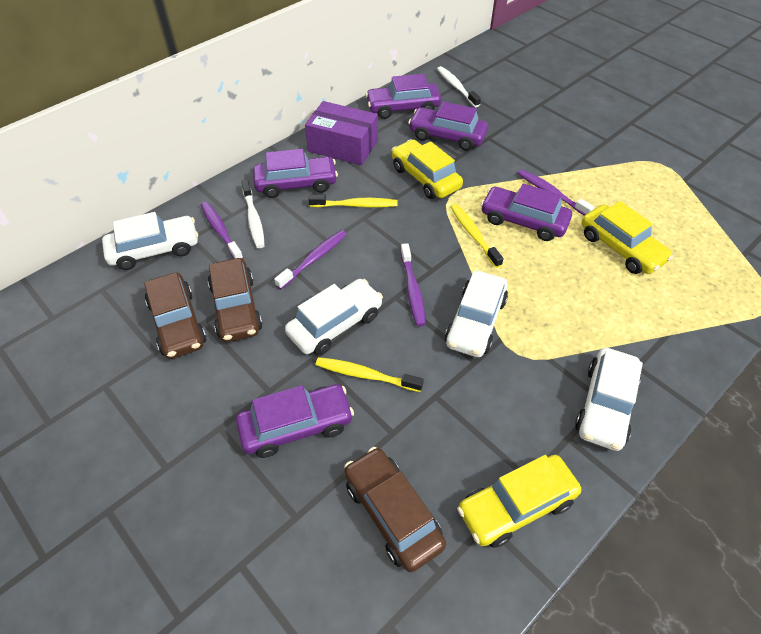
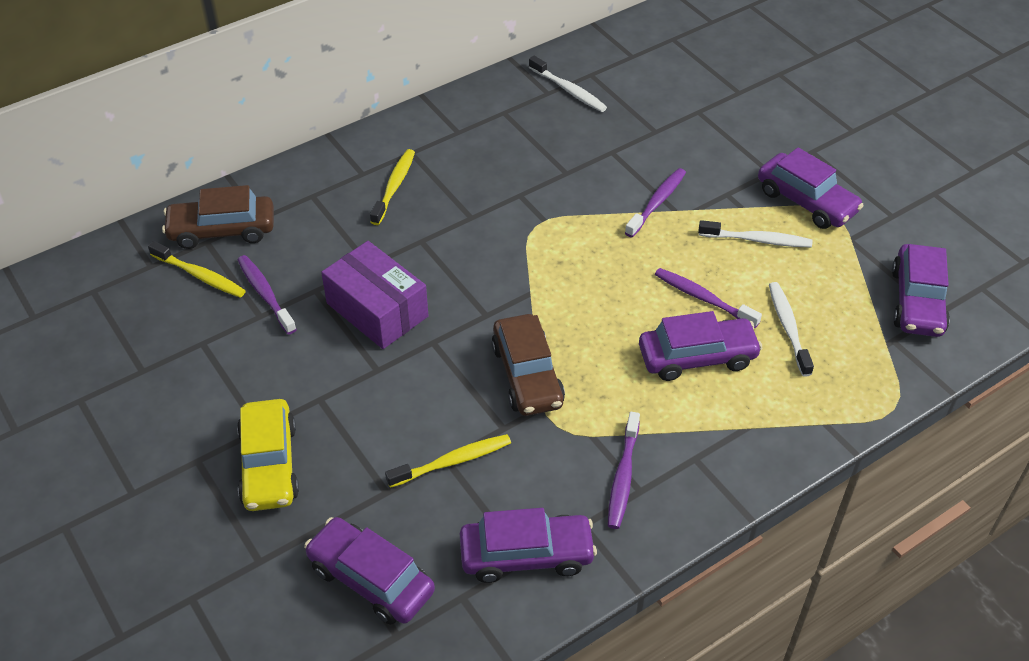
brown car: [144,272,206,359] [208,258,262,342] [344,447,446,572] = 3 -> [162,185,274,249] [491,314,565,416] = 2
white car: [102,212,198,270] [285,279,383,355] [445,271,508,357] [575,348,643,451] = 4 -> none = 0
white toothbrush: [241,180,265,248] [437,66,481,107] = 2 -> [529,56,607,112] [698,220,812,247] [769,282,814,377] = 3
yellow car: [392,139,463,199] [457,455,581,548] [582,201,673,274] = 3 -> [237,399,299,511] = 1

